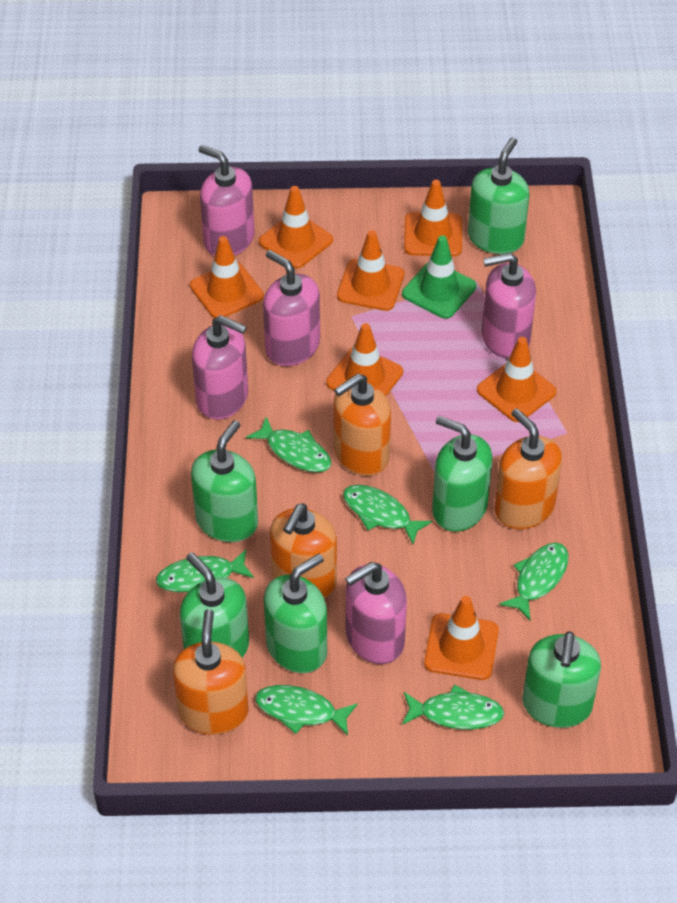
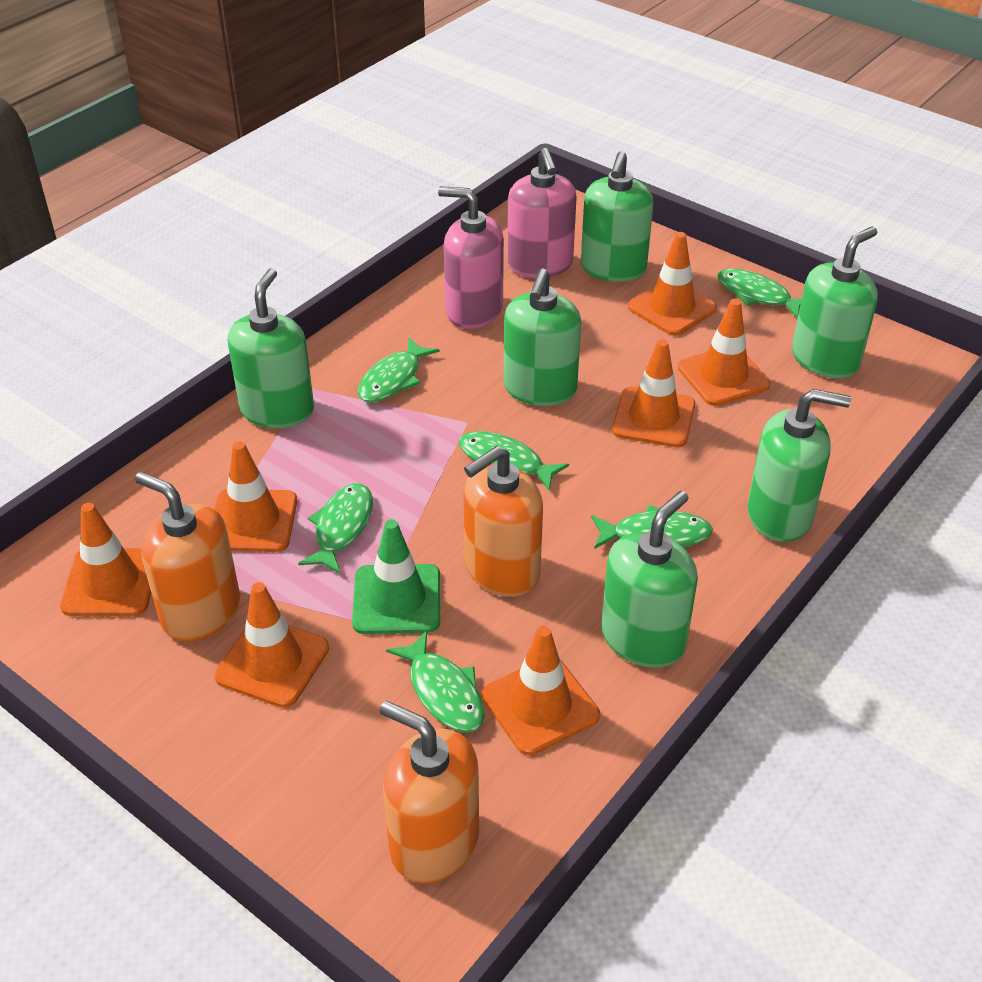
orange soap dispenser: [173,609,249,735] [270,503,337,598] [334,374,391,476] [495,408,562,529] = 4 -> [135,472,240,642] [380,701,479,884] [463,446,543,597] = 3
pink soap dispenser: [192,315,248,419] [199,145,255,256] [263,250,320,366] [345,562,407,664] [481,253,536,358] = 5 -> [438,186,504,329] [507,148,577,278] = 2

